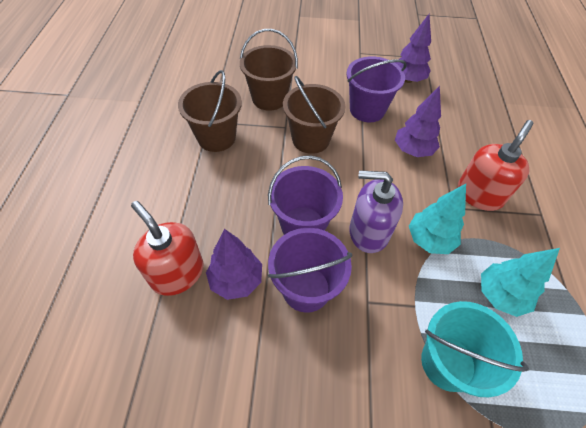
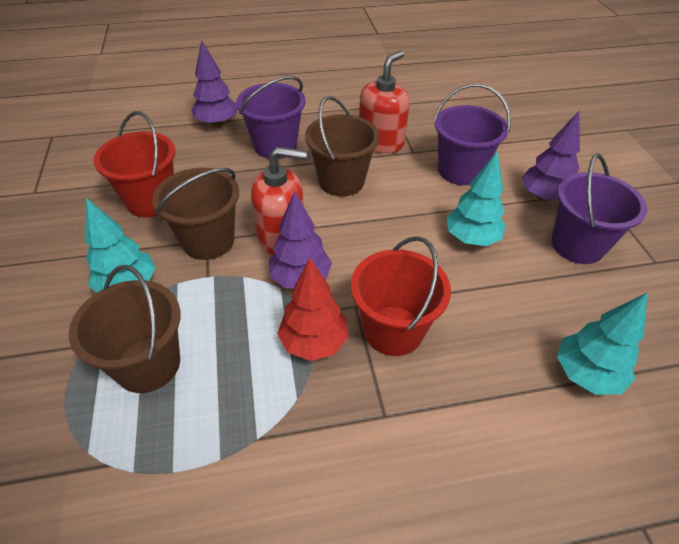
purple soap dispenser: [350,170,403,253] = 1 -> none = 0
red bucket: none = 0 -> [93,111,175,217] [351,236,451,356] = 2
red tree: none = 0 -> [277,258,349,361] = 1
turquoise bucket: [421,301,529,397] = 1 -> none = 0
turquoise tree: [409,184,466,254] [481,248,560,317] = 2 -> [85,198,156,293] [446,152,506,246] [557,293,647,395] = 3

